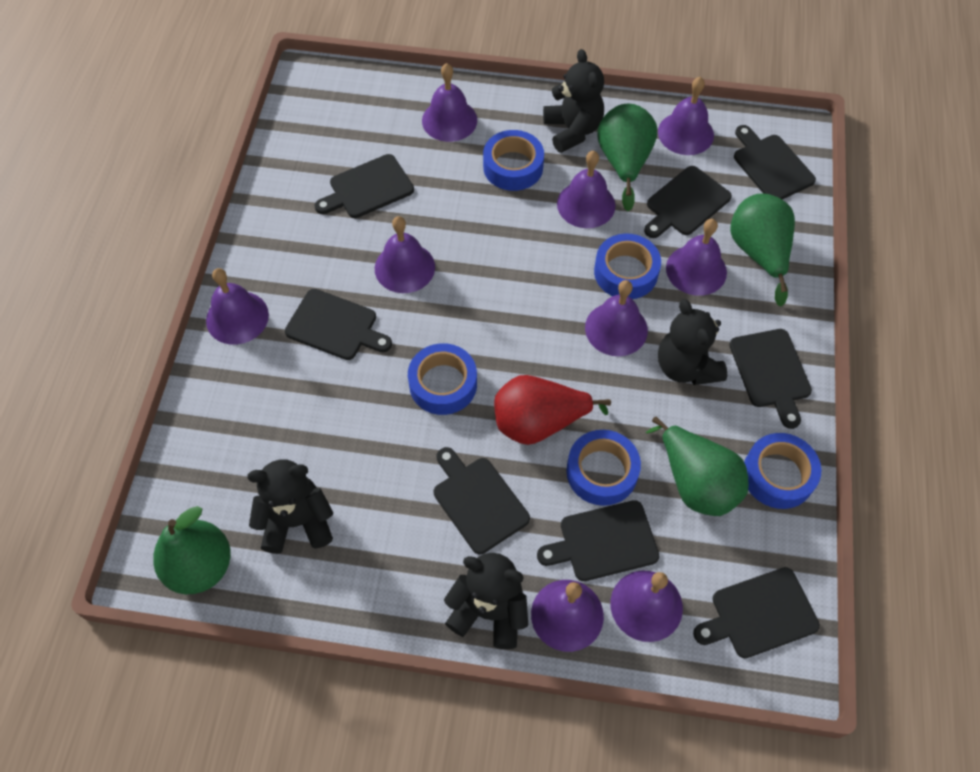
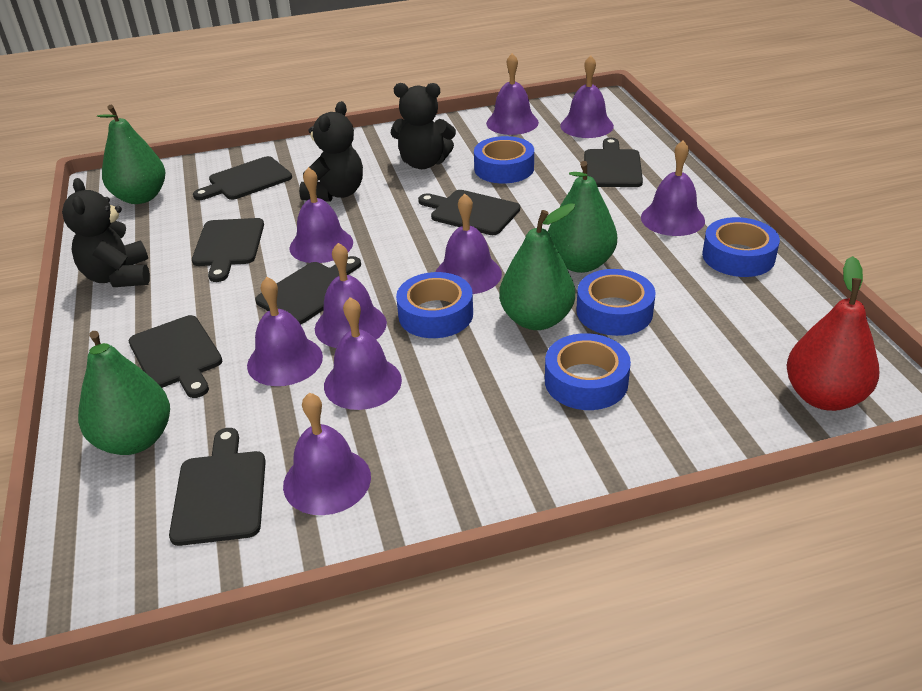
black cutting board: [285,289,392,360] [314,154,414,218] [434,447,530,554] [537,500,659,581] [644,166,732,238] [693,567,820,658] [729,329,812,429] [734,125,816,199] = 8 -> [129,315,222,398] [169,428,266,546] [192,218,264,282] [193,156,292,200] [255,256,361,325] [418,190,520,235] [584,138,643,187] = 7
black teddy bear: [247,460,333,554] [444,553,528,649] [543,49,604,153] [658,299,727,385] = 4 -> [62,178,150,287] [299,101,363,202] [391,83,456,169] = 3

